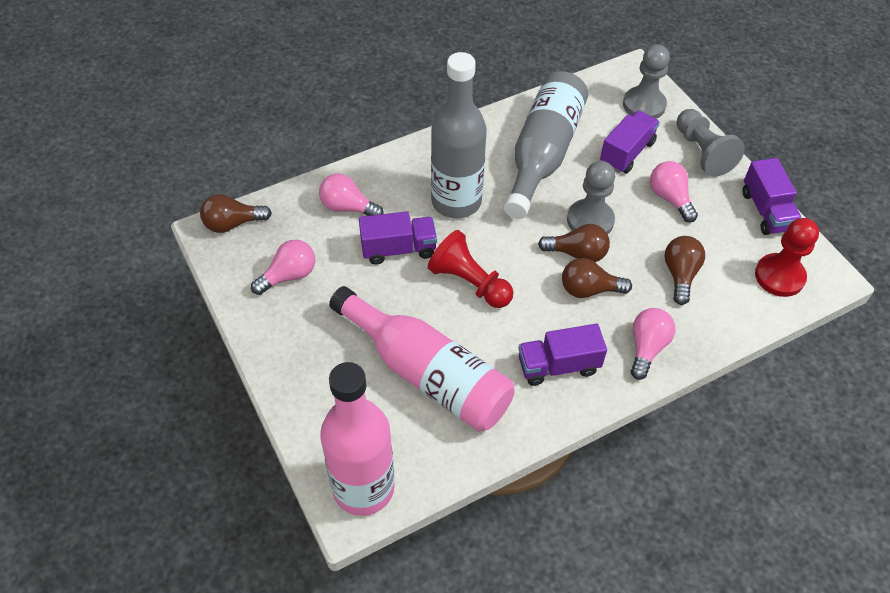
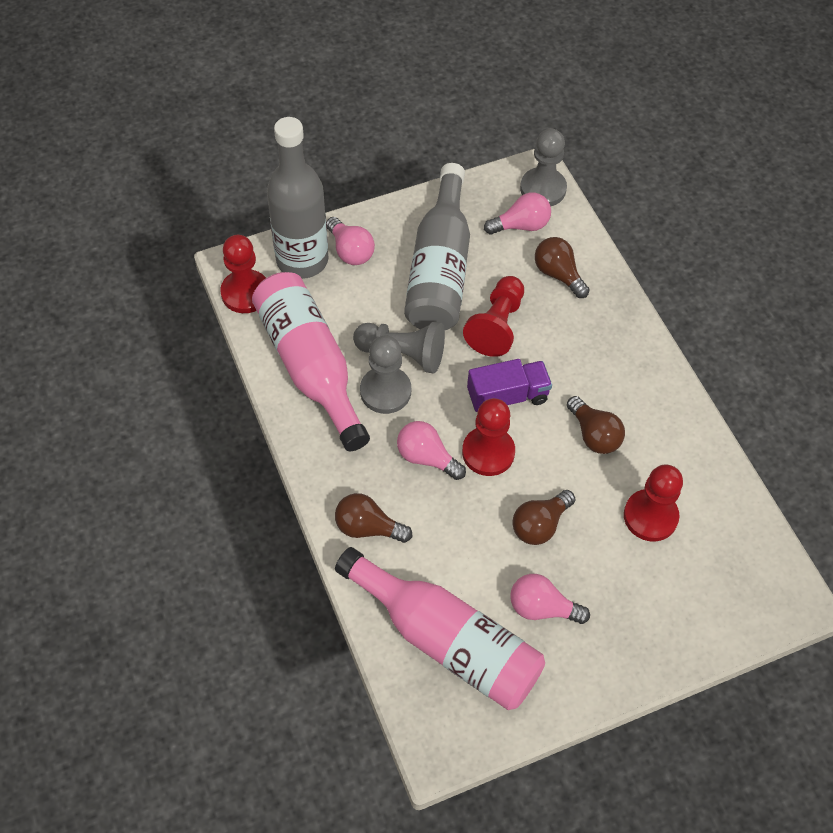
purple truck: [359,211,437,265] [518,324,607,386] [600,110,660,174] [742,158,802,235] = 4 -> [467,359,552,412] = 1
red pawn: [428,230,514,308] [755,218,819,297] = 2 -> [220,235,266,313] [462,398,515,476] [463,276,524,357] [624,464,683,542] = 4

